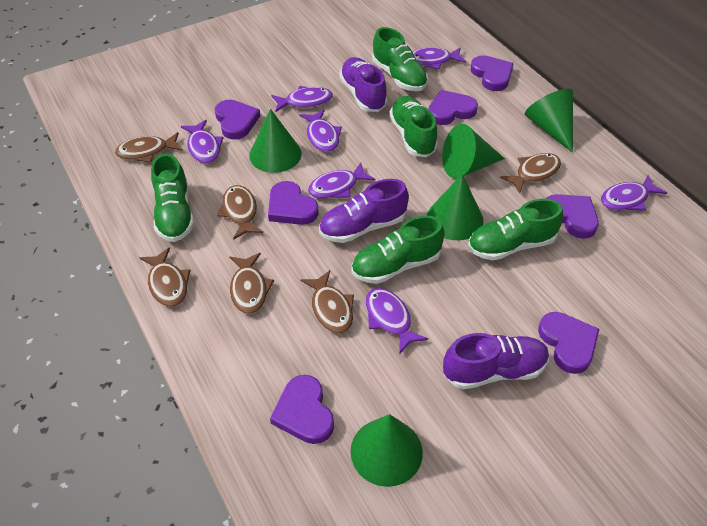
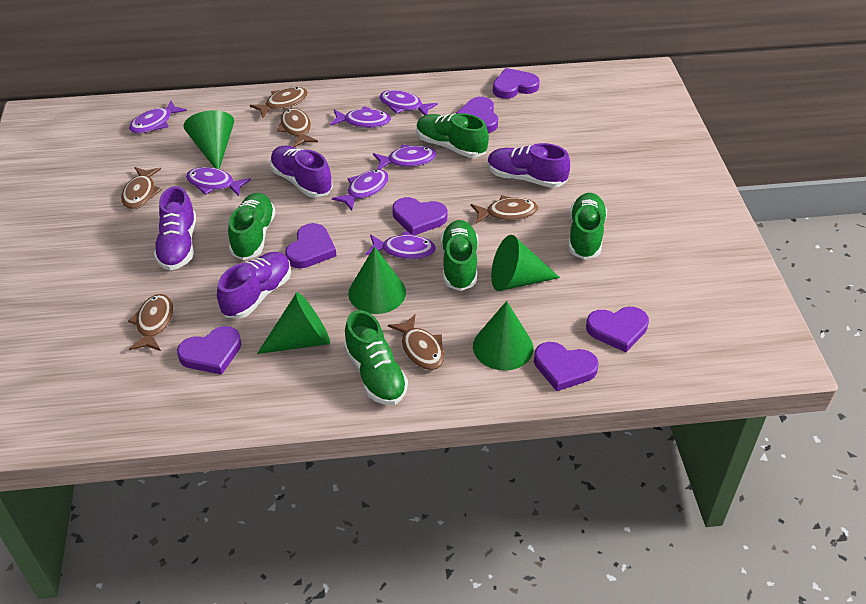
purple shoe: [319,179,409,243] [339,57,388,112] [443,333,549,389] = 3 -> [154,186,196,271] [217,252,291,319] [270,146,333,198] [487,143,570,188] = 4

